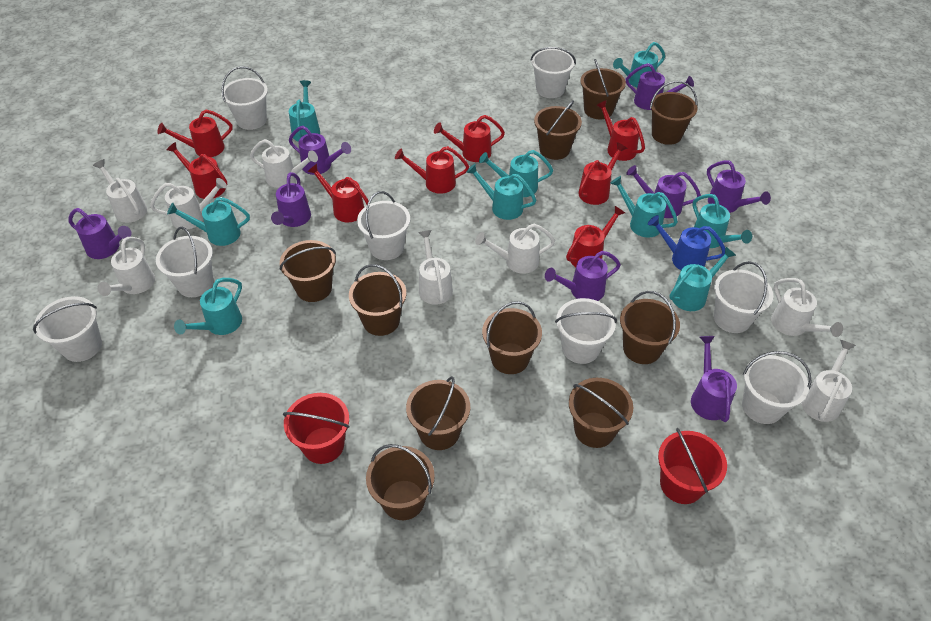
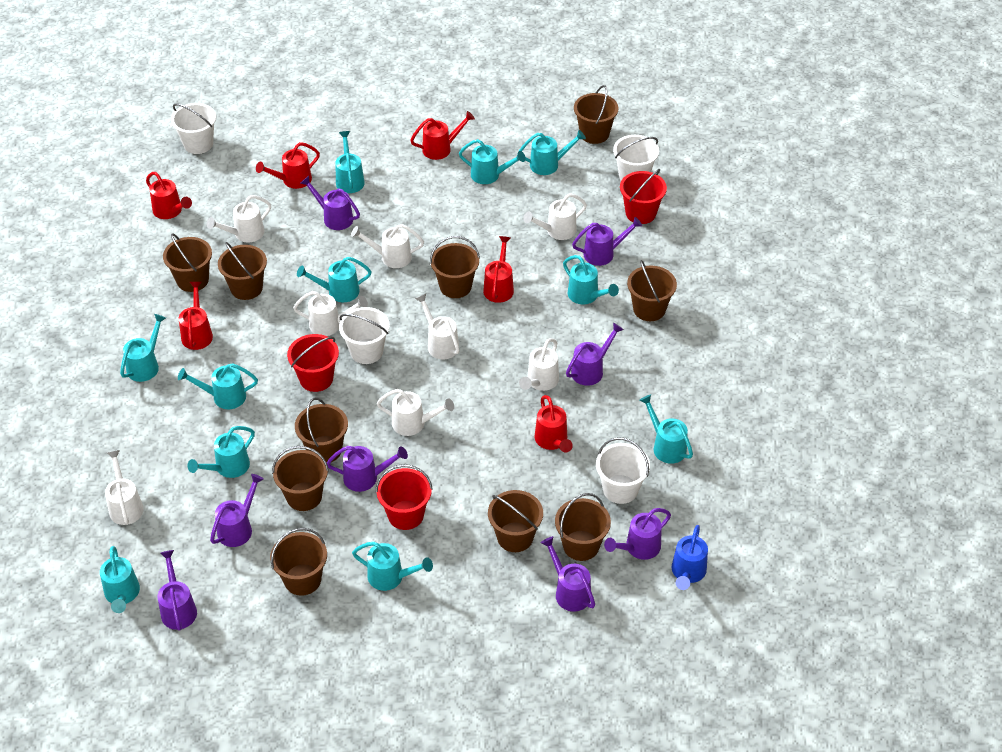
red bucket: [283,393,349,464] [658,428,727,504] = 2 -> [287,334,339,392] [376,464,433,530] [620,169,667,224] = 3
red watering can: [157,110,233,157] [166,142,227,199] [307,164,369,222] [395,146,469,194] [434,115,505,162] [566,206,625,267] [578,142,628,205] [596,100,645,161] = 8 -> [146,172,192,219] [179,282,213,350] [256,142,320,189] [410,111,475,160] [483,236,514,303] [535,395,573,453] = 6
turquoise watering can: [167,197,250,246] [174,278,242,335] [289,80,320,142] [466,164,536,220] [479,150,553,197] [610,176,678,238] [613,42,665,87] [669,246,736,311] [692,194,752,248] = 9 -> [100,546,140,613] [120,314,166,382] [178,363,258,409] [188,426,255,478] [297,257,371,302] [335,131,365,193] [352,542,433,591] [459,139,526,184] [519,130,586,175] [563,255,619,304] [639,394,693,464] = 11
white bucket: [33,296,102,362] [156,227,214,297] [221,66,268,130] [357,191,410,260] [530,47,576,98] [555,298,617,364] [714,261,773,333] [742,351,812,424] = 8 -> [171,103,216,154] [339,307,390,364] [596,438,650,504] [613,135,659,180] = 4

